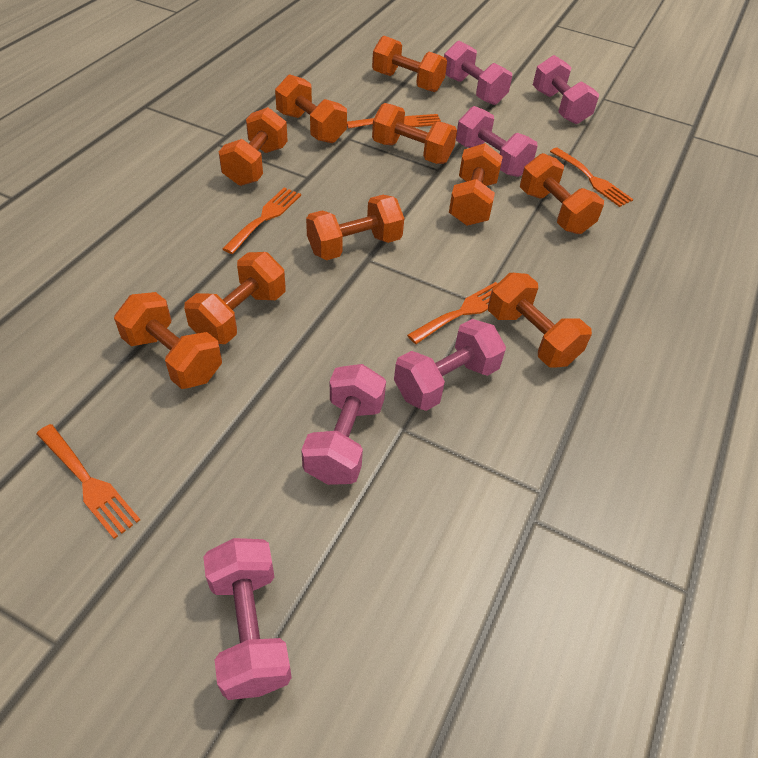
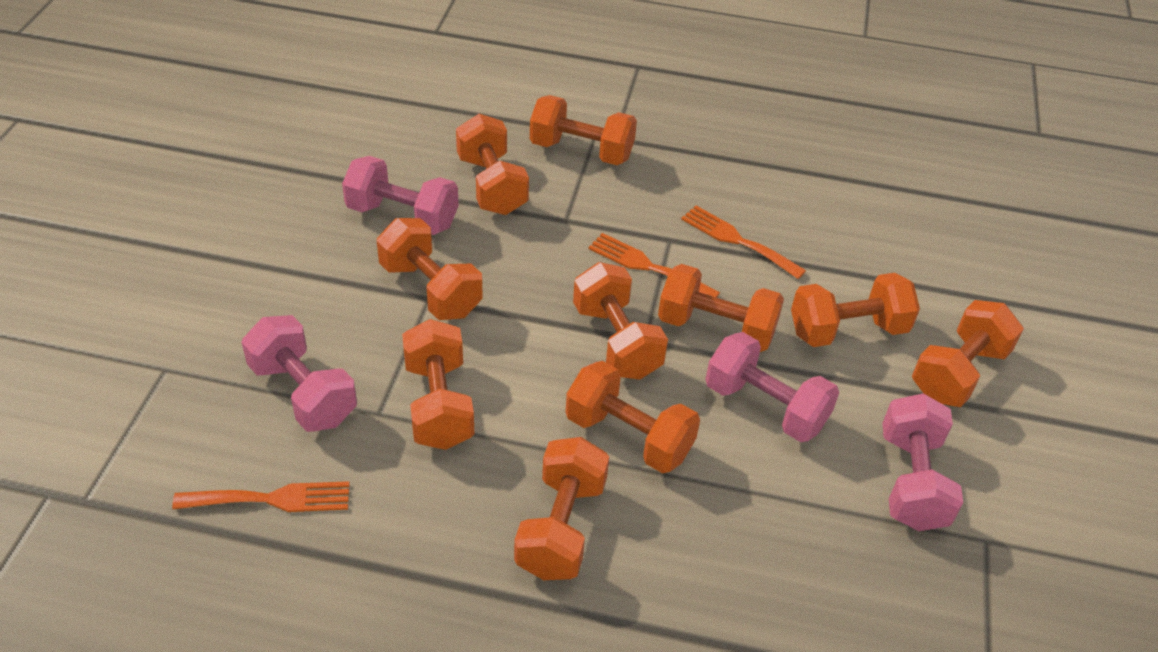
orange fork: [36,424,140,539] [223,187,301,254] [347,114,441,129] [407,282,498,344] [550,148,633,207] = 5 -> [172,481,350,512] [588,233,720,298] [681,206,806,279] = 3
pink dumbbell: [203,538,292,700] [301,364,386,485] [394,319,506,411] [444,40,512,105] [456,106,538,177] [533,55,599,124] = 6 -> [241,315,357,432] [342,156,459,235] [705,332,839,442] [882,393,963,531] = 4

